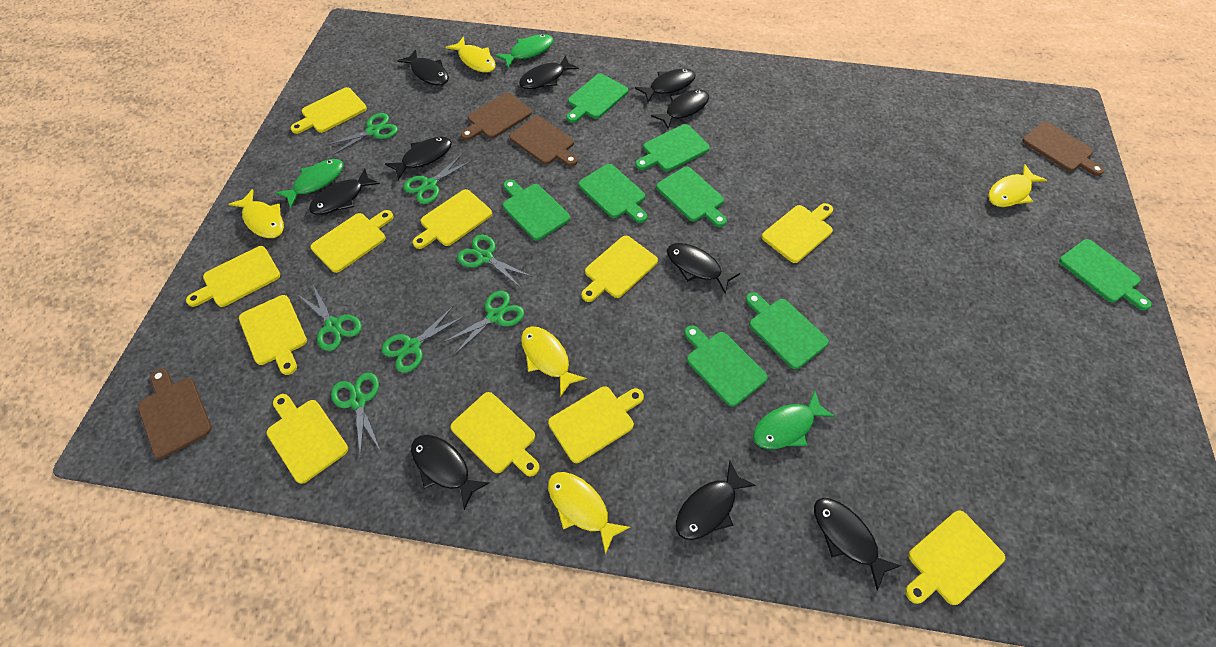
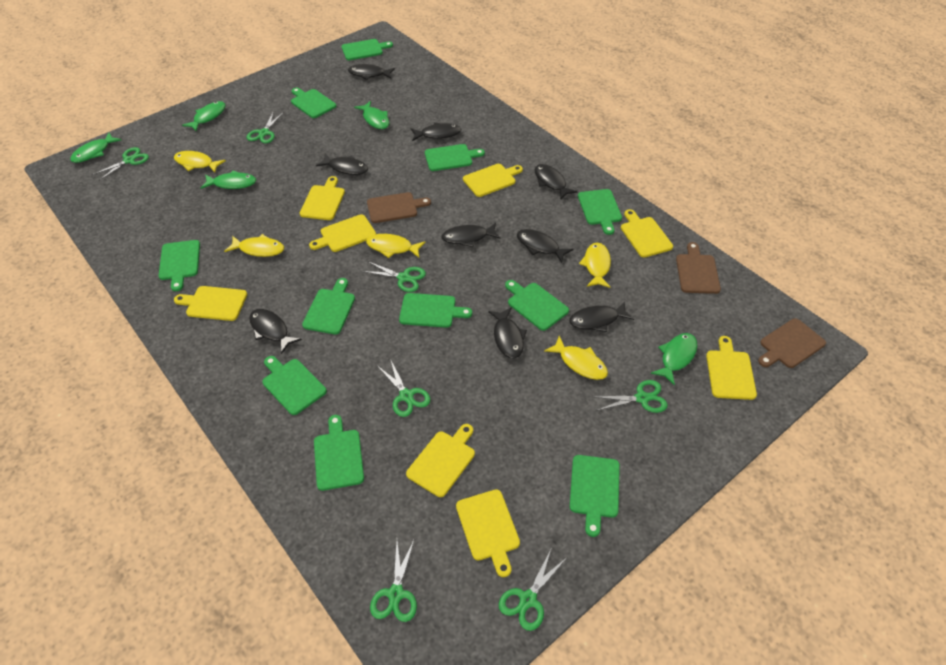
black fish: [309,168,380,215] [385,137,452,180] [397,49,449,85] [411,435,490,510] [519,55,579,89] [635,69,696,102] [651,90,709,129] [667,243,740,294] [676,461,756,540] [814,498,902,591] = 10 -> [249,309,302,354] [316,154,368,175] [348,64,395,80] [410,122,461,141] [441,223,500,247] [488,307,527,359] [517,229,573,263] [535,164,578,200] [569,301,634,332] = 9
brown cutting board: [138,369,212,459] [461,92,532,140] [509,116,578,166] [1022,122,1104,176] = 4 -> [367,192,431,223] [676,242,721,294] [758,318,826,368] = 3
green cutting board: [503,179,570,241] [566,74,628,123] [578,164,647,223] [636,124,710,171] [656,167,727,227] [684,325,768,407] [746,292,829,369] [1059,239,1152,310] = 8 -> [158,240,200,291] [262,356,327,415] [291,88,337,118] [302,278,355,334] [314,415,364,491] [341,39,393,60] [399,293,472,328] [425,144,485,171] [505,280,569,331] [570,455,620,537] [578,189,622,235] = 11
green fish: [275,159,344,208] [495,34,553,68] [753,390,835,449] = 3 -> [70,133,121,163] [182,101,226,131] [201,170,256,189] [354,101,389,129] [651,333,698,385] = 5
yellow cutting board: [186,246,280,307] [239,295,307,375] [267,394,348,484] [290,87,367,134] [310,210,393,273] [412,189,492,249] [451,392,540,477] [548,386,644,463] [581,236,658,302] [762,203,833,263] [905,511,1005,605] = 11 -> [174,286,247,321] [300,176,345,220] [309,214,376,252] [406,424,475,497] [456,489,520,577] [463,164,523,197] [621,209,673,257] [706,336,757,400] = 8

